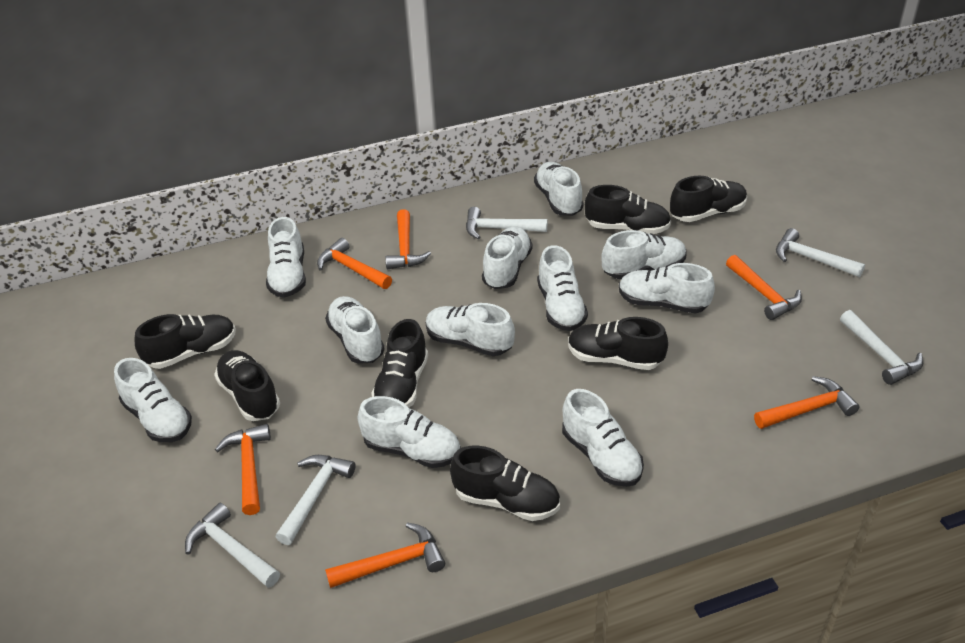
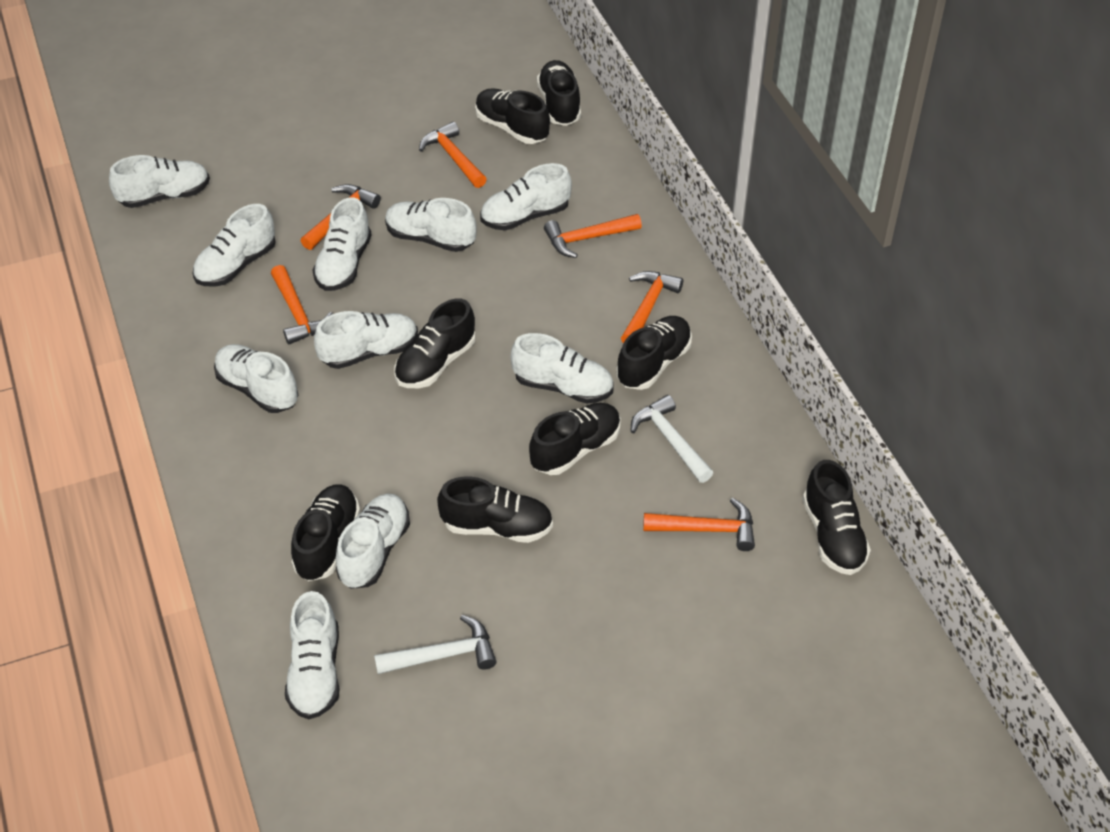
black shoe: [135,314,236,369] [214,350,280,421] [371,319,428,408] [450,445,560,521] [568,317,668,370] [585,185,671,234] [670,176,747,222] = 7 -> [291,484,360,581] [394,298,475,388] [437,477,553,543] [475,88,550,144] [529,403,621,475] [537,60,581,126] [616,316,692,390] [803,460,871,575] = 8
white hammer: [185,503,280,588] [275,455,356,545] [466,207,548,239] [776,228,865,277] [840,310,923,385] = 5 -> [374,615,497,674] [630,395,713,483] = 2
white shoe: [114,358,192,442] [266,217,306,298] [325,296,385,364] [358,396,461,468] [426,303,515,356] [482,227,533,289] [534,162,583,216] [537,245,588,331] [562,389,644,487] [601,230,687,279] [619,263,715,314] = 11 -> [109,155,210,208] [193,204,276,287] [214,344,298,413] [285,591,340,719] [312,197,372,291] [314,311,418,369] [336,494,410,589] [385,198,477,252] [480,163,572,230] [511,333,613,404] = 10

